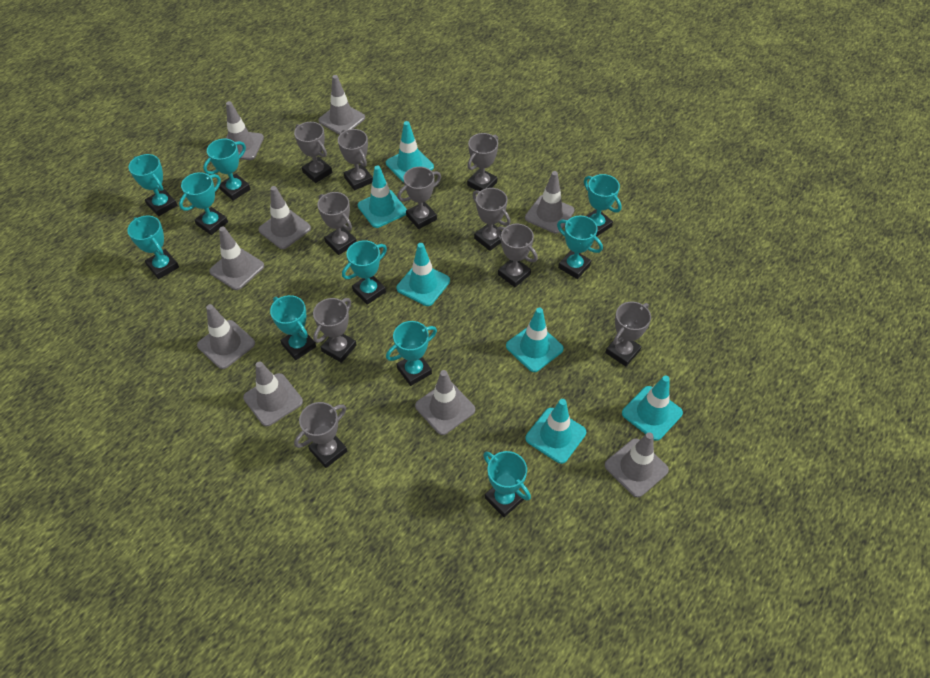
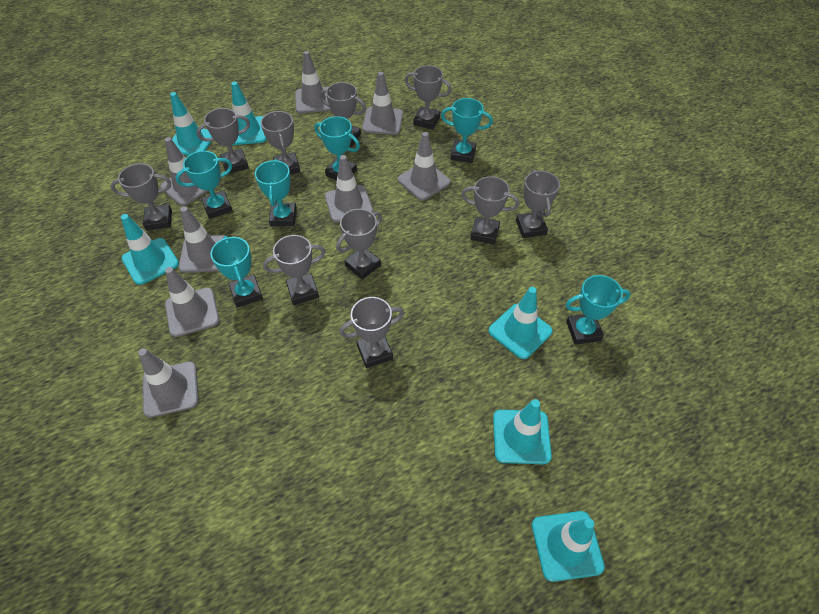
grey traffic cone: [197,304,255,369] [209,227,264,290] [225,101,264,160] [243,361,303,426] [259,186,311,249] [318,75,365,135] [415,370,475,435] [525,171,574,234] [605,432,669,498] = 9 -> [138,348,199,418] [160,137,209,206] [165,267,220,337] [178,206,226,273] [295,51,331,113] [325,155,373,223] [362,72,403,135] [398,132,450,200] = 8
turquoise trophy: [127,216,179,279] [129,154,178,216] [179,172,228,235] [203,139,250,201] [270,295,316,360] [342,240,387,305] [386,321,437,386] [483,451,531,517] [557,216,603,279] [584,174,622,237] = 10 -> [176,151,233,219] [211,236,263,308] [255,159,297,226] [314,116,360,180] [441,98,493,163] [565,275,631,345] = 6

